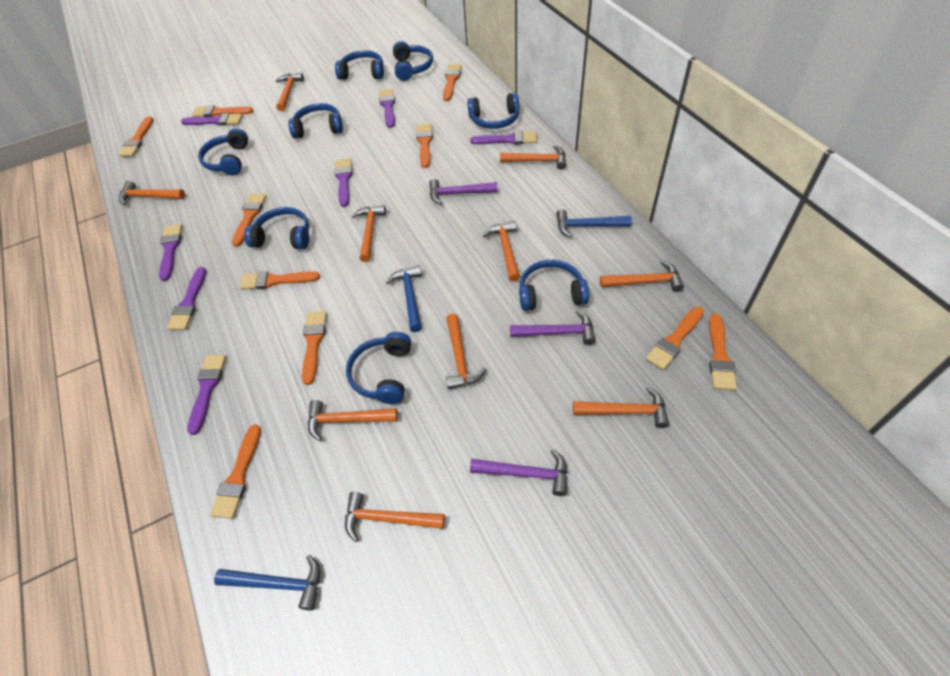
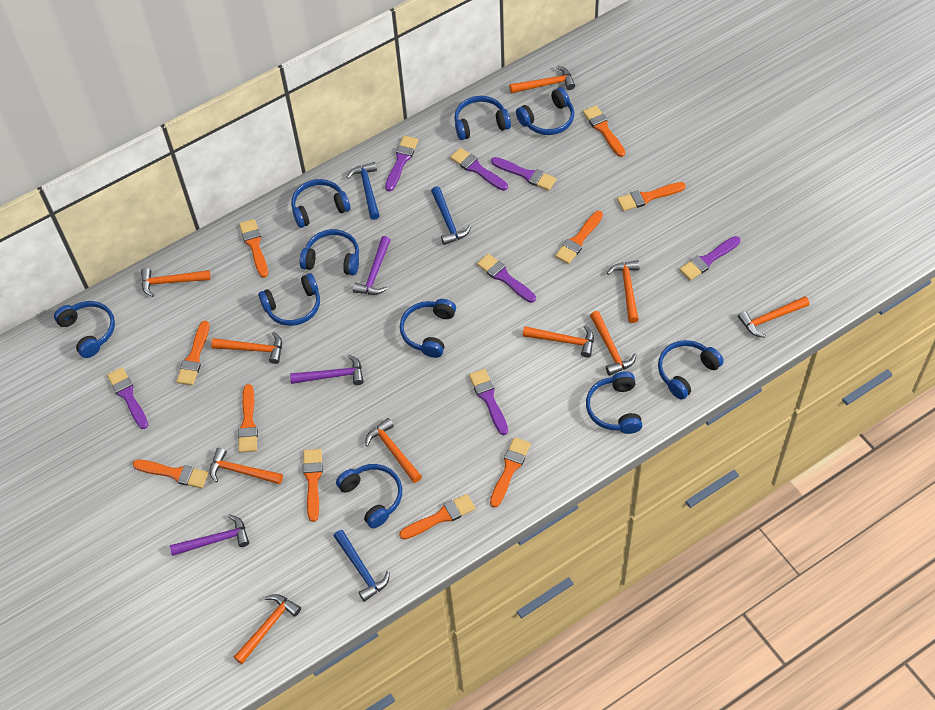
blue headphones: [198,128,248,176] [244,207,309,249] [288,103,343,139] [335,50,384,80] [346,332,411,404] [393,41,433,81] [467,93,519,129] [519,260,589,311] = 8 -> [54,301,115,358] [258,273,320,326] [291,179,351,228] [300,229,359,275] [336,464,402,529] [400,299,456,358] [454,96,511,140] [516,87,574,135] [586,372,642,434] [658,340,724,400] = 10

